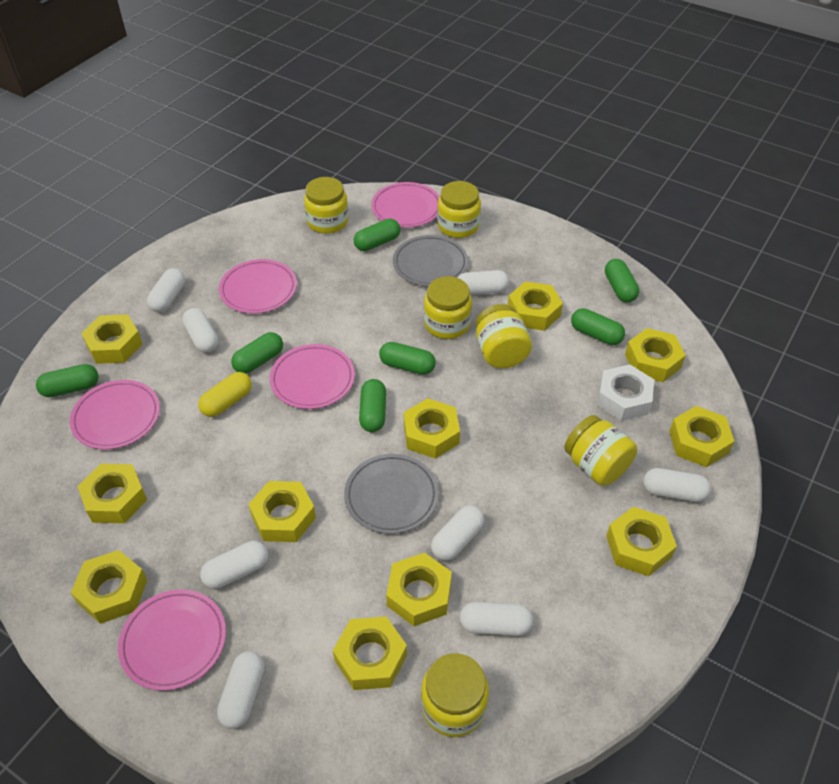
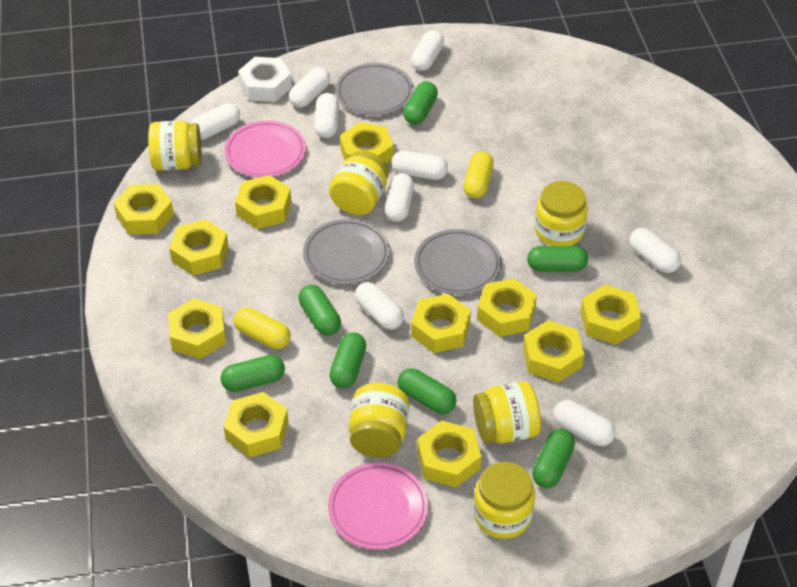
grey plate: [344,454,439,534] [393,235,468,286] = 2 -> [303,219,390,284] [336,63,414,115] [414,229,502,295] = 3
pink plate: [70,380,160,450] [118,589,226,691] [219,259,297,314] [270,344,355,409] [371,182,440,228] = 5 -> [224,121,306,177] [328,462,429,549] = 2
white capsule: [147,268,185,312] [182,308,218,353] [200,541,268,589] [217,651,265,729] [431,505,484,561] [457,270,509,295] [460,602,533,636] [643,468,711,502] = 8 -> [191,103,240,140] [289,67,330,108] [314,93,339,138] [355,282,404,330] [384,173,414,222] [391,151,448,180] [411,30,444,71] [553,400,616,446] [629,228,681,273] = 9
yellow capsule: [198,372,252,417] = 1 -> [234,307,291,349] [463,151,494,198] = 2

